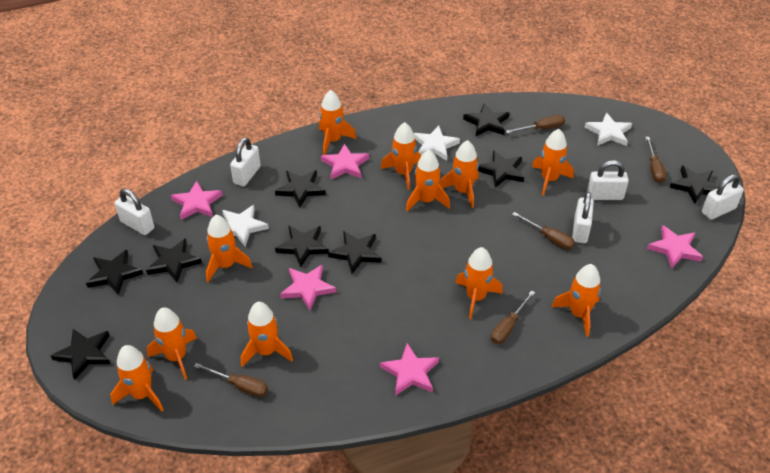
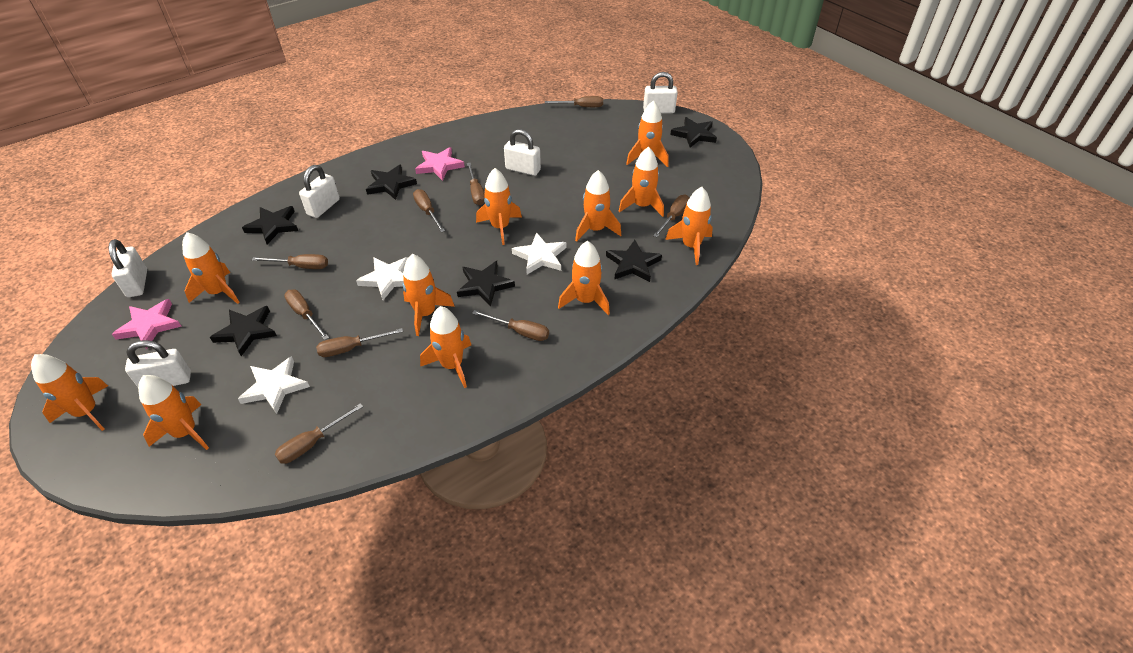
black star: [51,329,110,380] [86,250,143,295] [146,238,202,283] [275,170,326,208] [275,225,329,268] [328,231,382,274] [463,103,509,136] [478,150,524,188] [670,166,718,204] = 9 -> [210,306,277,356] [242,206,298,244] [366,164,417,200] [457,261,515,307] [606,240,662,282] [670,117,717,148] = 6
brown screwdriver: [194,363,268,397] [491,291,535,344] [506,115,565,133] [512,212,575,249] [645,137,666,183] = 5 -> [252,254,328,269] [275,403,363,464] [284,289,329,340] [316,328,403,357] [413,189,445,232] [467,163,485,205] [472,310,549,341] [545,96,603,107] [653,195,689,237] = 9
pink star: [171,181,223,220] [280,264,336,311] [321,143,369,179] [380,343,439,396] [647,225,703,268] = 5 -> [112,299,182,349] [415,147,465,181] = 2

